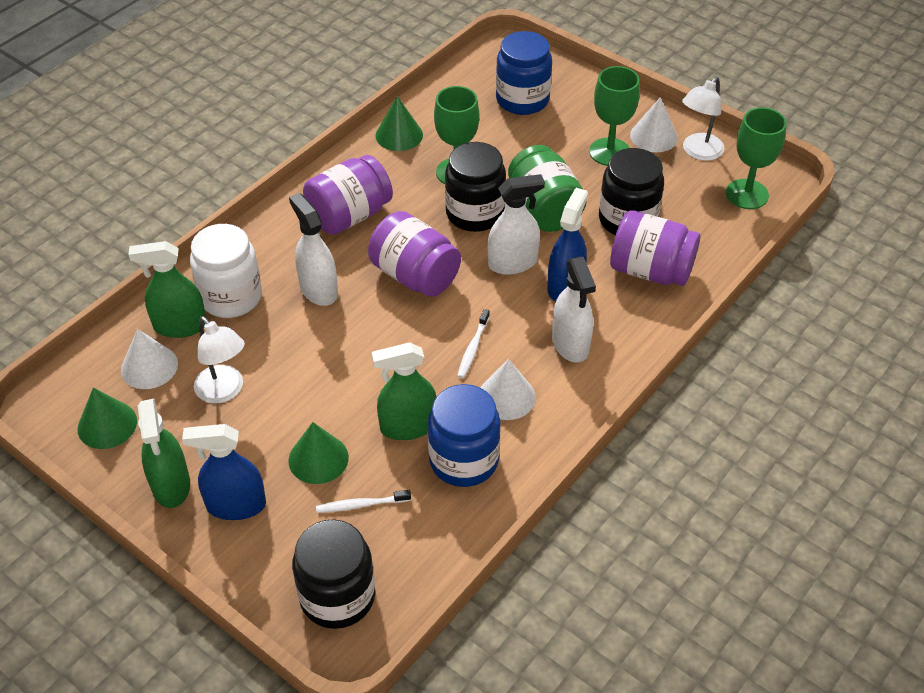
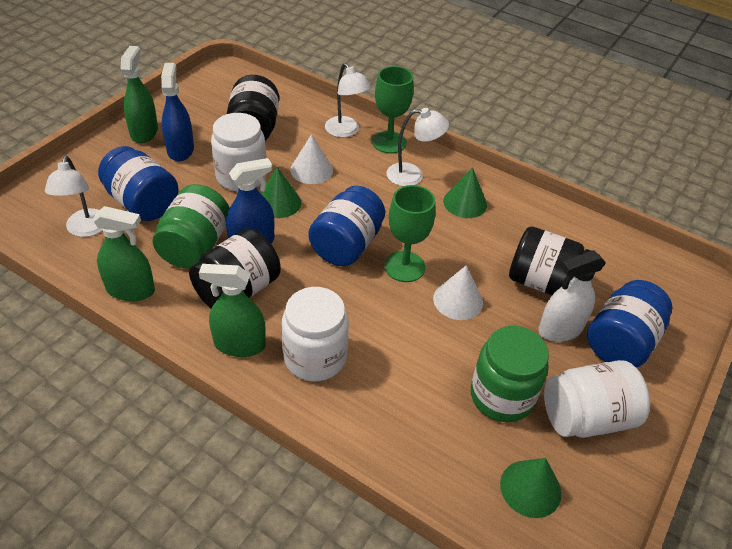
blue jar: [428,384,500,487] [496,31,552,115] = 2 -> [98,146,178,221] [308,186,385,266] [587,280,672,368] = 3
green goblet: [434,86,480,184] [589,66,640,166] [726,107,787,209] = 3 -> [372,66,414,154] [384,185,436,282] = 2
green jar: [508,145,587,232] = 1 -> [152,184,230,268] [471,326,549,422] = 2
purple jar: [303,155,393,235] [368,211,461,297] [610,210,700,286] = 3 -> none = 0
white cone: [121,329,178,389] [481,359,536,420] [630,97,678,152] = 3 -> [290,134,333,184] [433,266,483,320] = 2
white jar: [190,224,262,318] = 1 -> [211,113,267,192] [282,287,349,381] [544,360,650,438] = 3
white lamp: [194,316,245,403] [682,77,725,161] = 2 -> [45,156,103,237] [325,63,371,138] [386,108,449,186] = 3
white spray bottle: [289,193,338,306] [488,174,545,275] [552,257,596,362] = 3 -> [538,250,606,342] = 1
white toothbrush: [316,490,411,513] [457,309,490,378] = 2 -> none = 0

